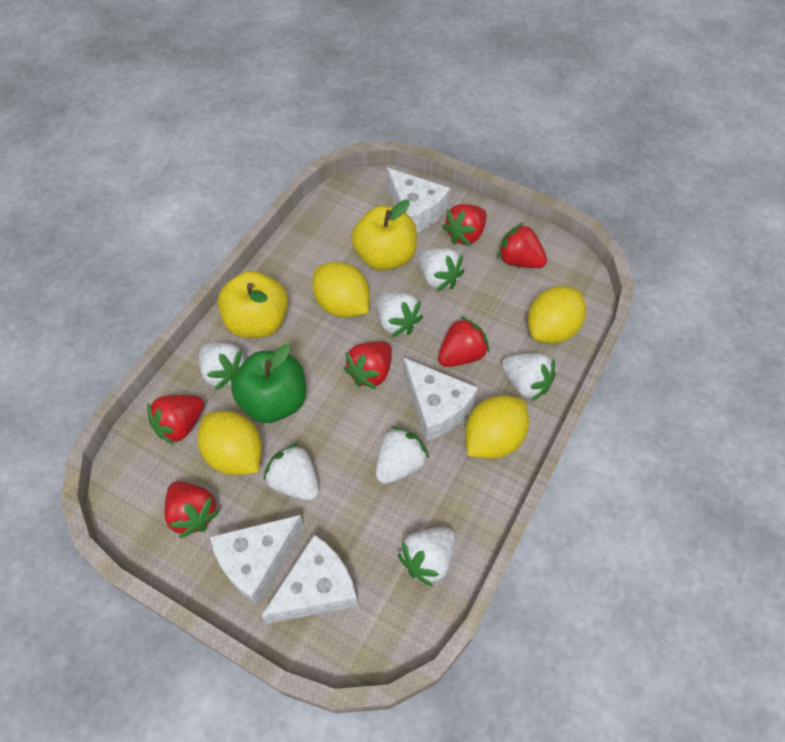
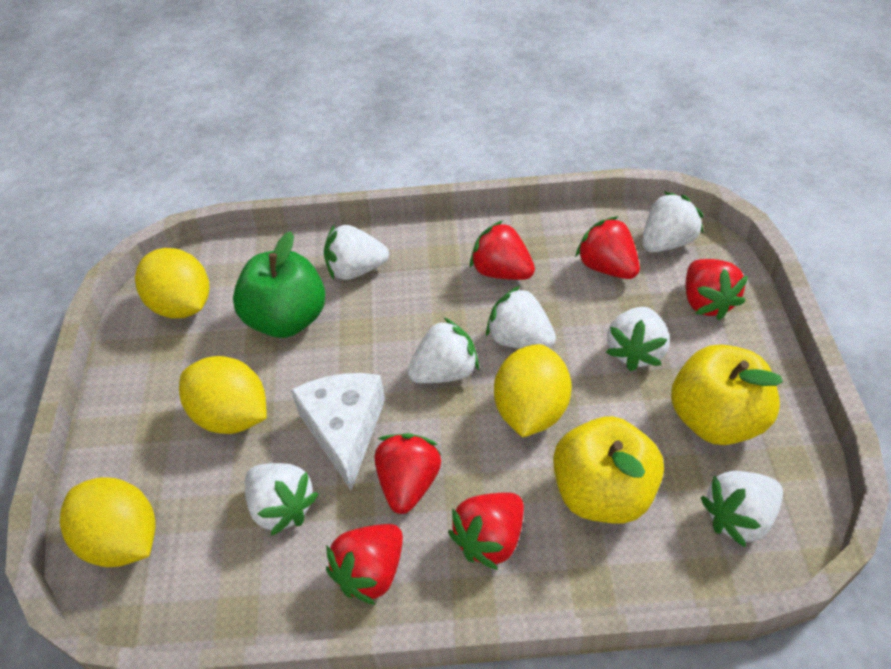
white cheese: [210,515,304,605] [261,535,358,624] [387,167,450,232] [403,358,478,441] = 4 -> [291,373,385,490] = 1

